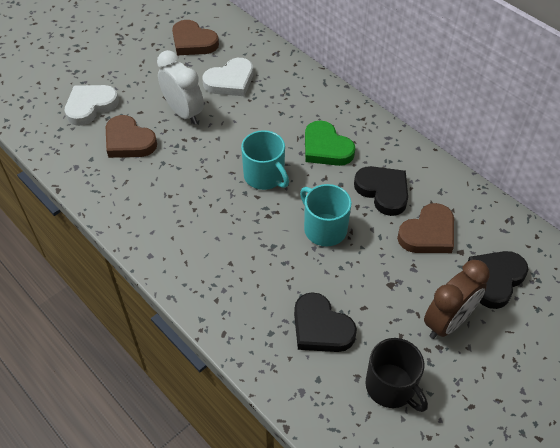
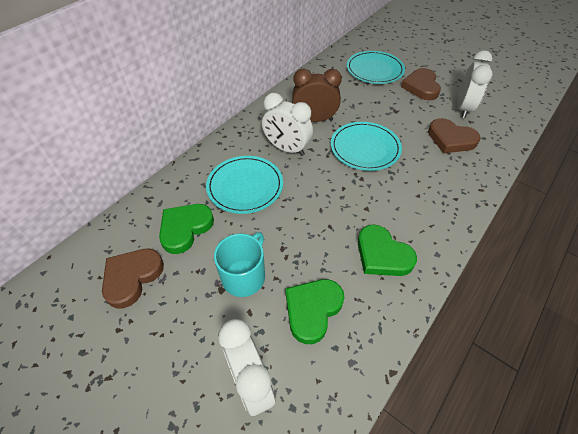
black heart: [294,292,357,352] [354,166,408,216] [468,251,529,309] = 3 -> none = 0
black mug: [365,338,428,412] = 1 -> none = 0
green heart: [305,121,355,166] = 1 -> [159,204,214,254] [285,279,344,344] [358,225,417,276] = 3
turquoise mug: [241,130,289,190] [300,184,351,247] = 2 -> [214,232,265,297] = 1
turquoise plate: none = 0 -> [206,156,283,214] [331,122,402,171] [347,51,405,84] = 3
white clock: [157,50,204,124] = 1 -> [218,319,275,416] [262,93,313,156] [458,50,493,118] = 3
white heart: [65,85,119,126] [202,58,253,96] = 2 -> none = 0

